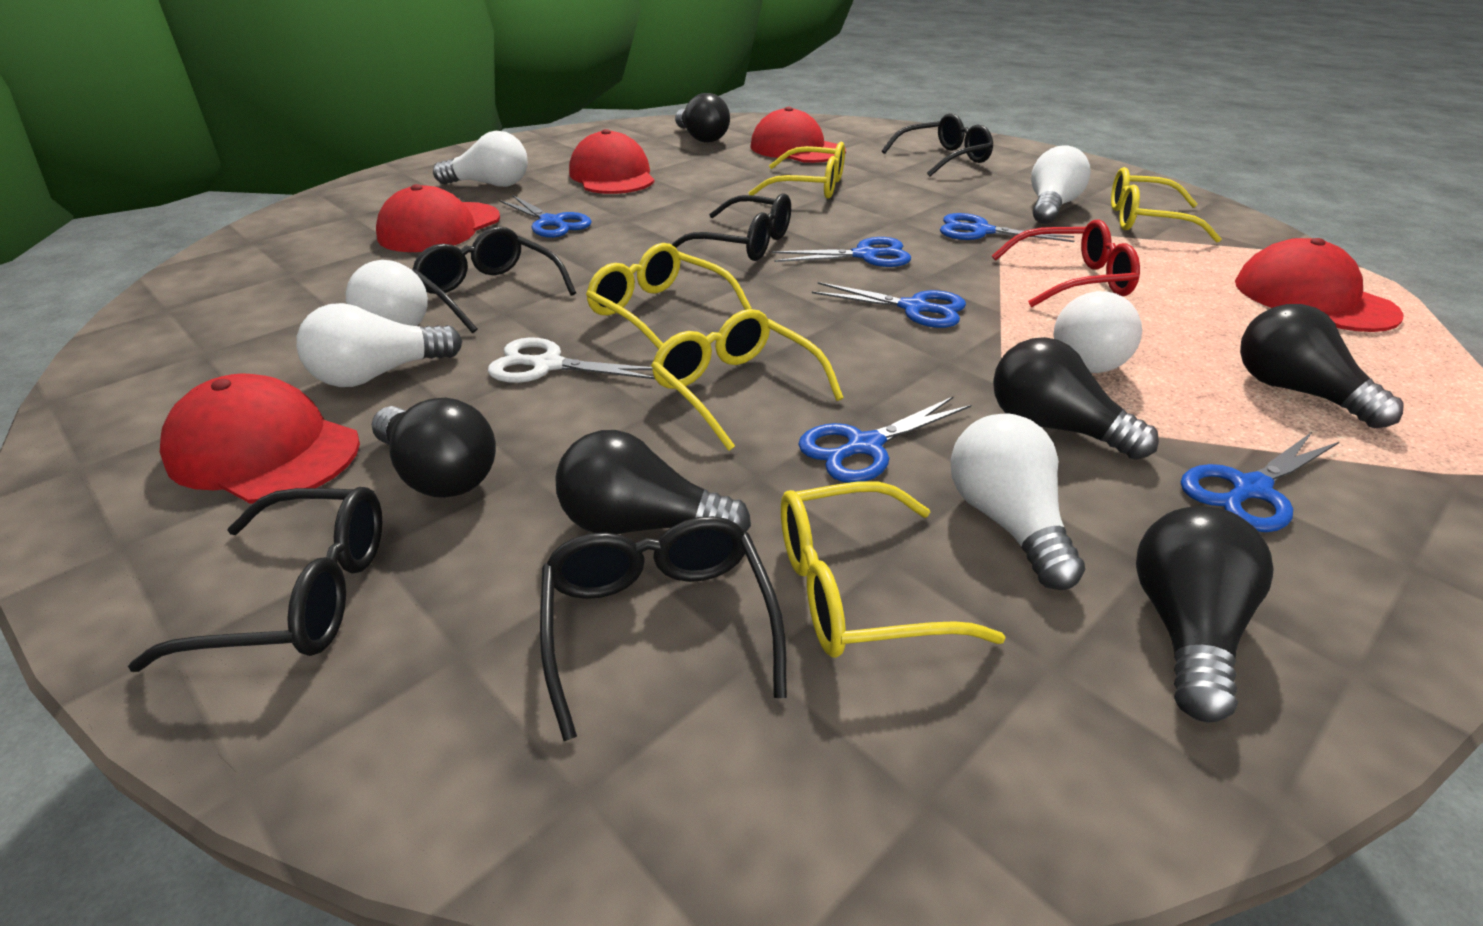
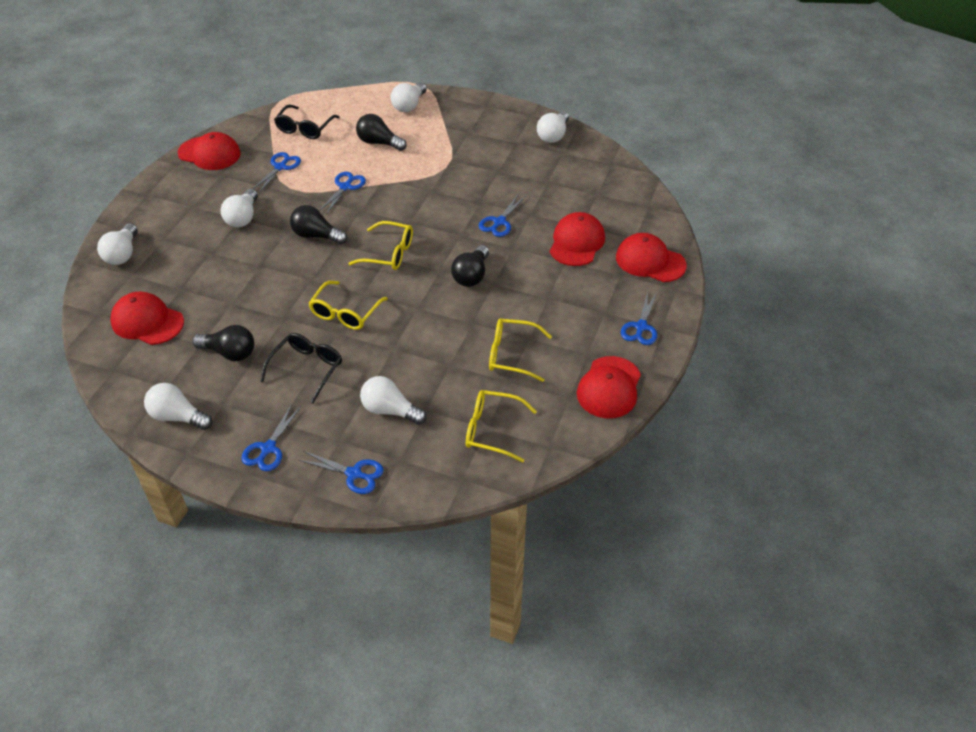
black glasses: [128,487,383,672] [412,227,576,333] [540,516,787,741] [671,193,791,261] [882,113,993,176] = 5 -> [260,333,342,404] [274,105,340,139] = 2
black light bulb: [372,398,496,498] [555,430,751,534] [675,93,730,143] [993,337,1159,460] [1136,506,1273,723] [1240,304,1404,428] = 6 -> [192,325,254,361] [290,205,347,244] [356,114,407,151] [451,245,489,287] = 4
red glasses: [992,219,1140,307] = 1 -> none = 0
white scissors: [488,337,655,383] = 1 -> none = 0
yellow glasses: [586,243,752,349] [651,309,844,451] [749,142,845,199] [781,481,1006,658] [1111,167,1221,243] = 5 -> [308,281,388,330] [348,221,413,270] [466,390,537,463] [489,318,552,382] = 4

